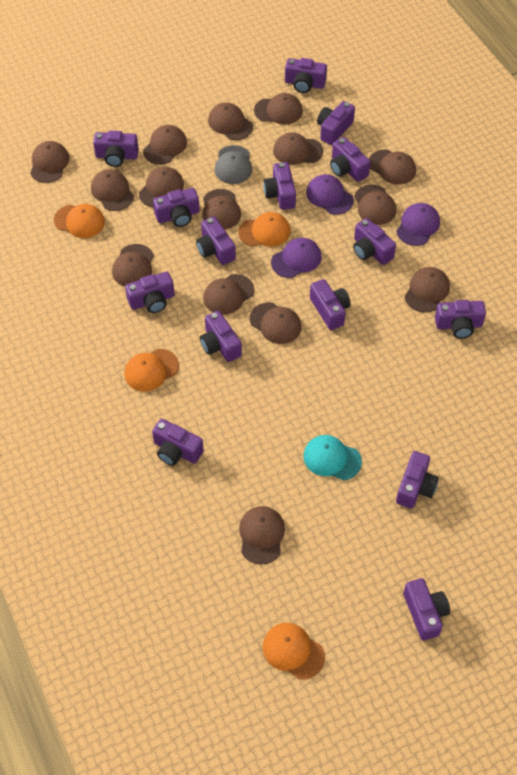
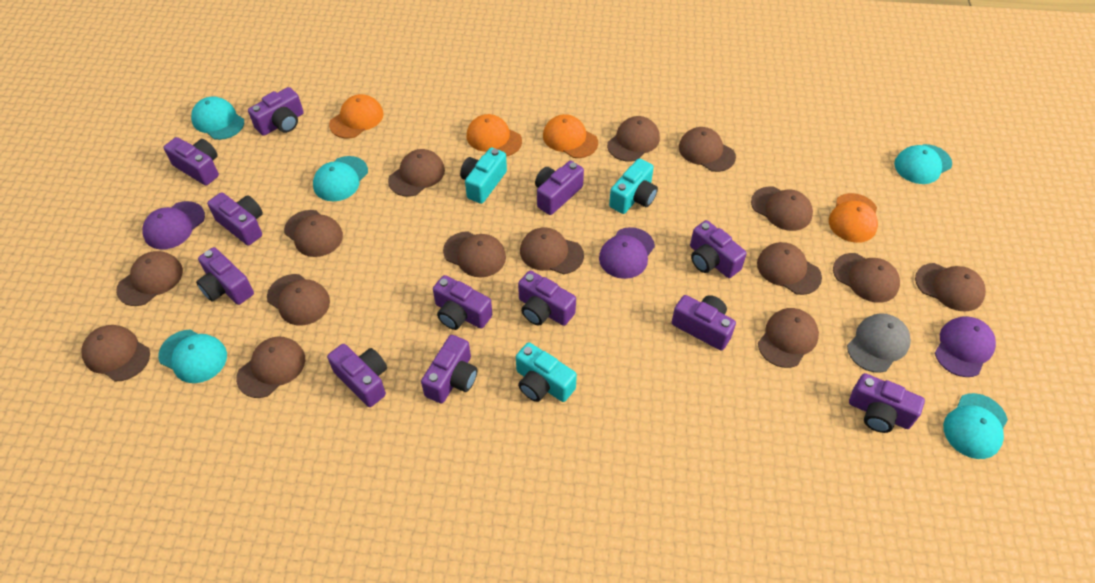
purple camera: [93,131,139,167] [125,272,175,313] [152,419,204,466] [153,188,200,227] [196,216,236,265] [200,311,242,362] [263,162,296,210] [285,58,327,93] [310,279,351,330] [317,101,355,145] [330,137,370,182] [353,218,396,265] [396,451,439,509] [403,578,450,641] [435,300,486,339] = 15 -> [163,137,219,185] [196,247,254,305] [207,192,263,245] [248,87,304,136] [327,344,387,407] [421,335,477,404] [433,275,492,330] [518,270,576,326] [535,161,584,215] [672,295,736,350] [690,220,747,278] [849,373,925,433] = 12
turquoise camera: none = 0 -> [460,147,507,204] [516,342,577,402] [609,158,658,214] = 3
turquoise cap: [303,435,362,480] = 1 -> [158,330,227,383] [191,96,244,140] [313,156,368,201] [894,144,952,184] [943,393,1008,459] = 5

